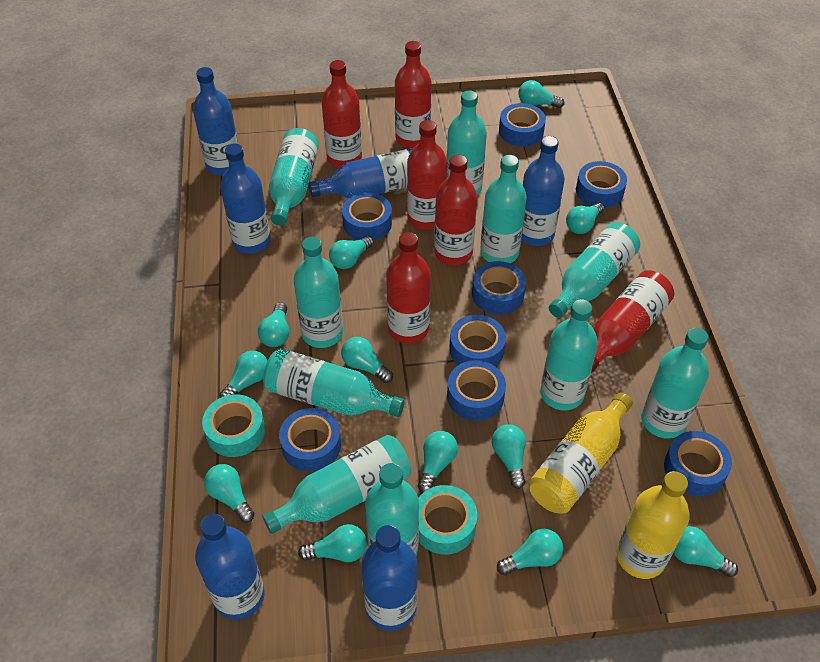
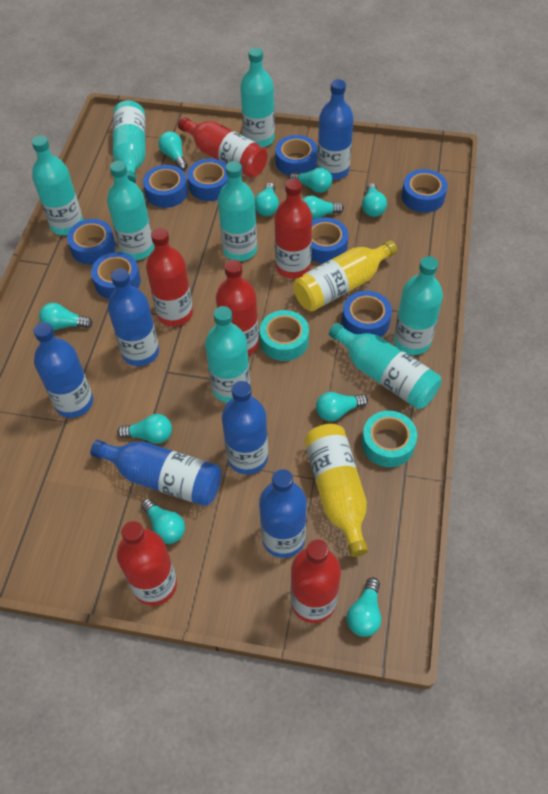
turquoise bottle: [262,435,411,534] [263,348,405,417] [269,128,319,226] [294,237,343,348] [365,463,419,556] [447,90,487,196] [480,155,527,263] [540,299,598,410] [549,222,640,318] [641,327,709,439] = 10 -> [32,136,83,235] [107,161,154,260] [113,100,146,183] [205,306,250,403] [218,161,257,261] [240,48,275,147] [329,323,442,409] [394,256,443,355] = 8
turquoise light bulb: [204,464,254,523] [219,351,268,398] [258,302,289,347] [298,524,367,562] [329,236,374,269] [341,337,393,383] [418,431,458,493] [492,424,526,489] [497,529,563,575] [518,80,564,108] [566,202,604,234] [674,526,738,577] = 12 -> [39,303,93,330] [117,414,172,444] [141,498,185,544] [158,131,188,170] [255,183,279,216] [289,167,332,193] [302,196,344,220] [316,392,368,421] [347,577,381,637] [362,183,387,217] = 10

